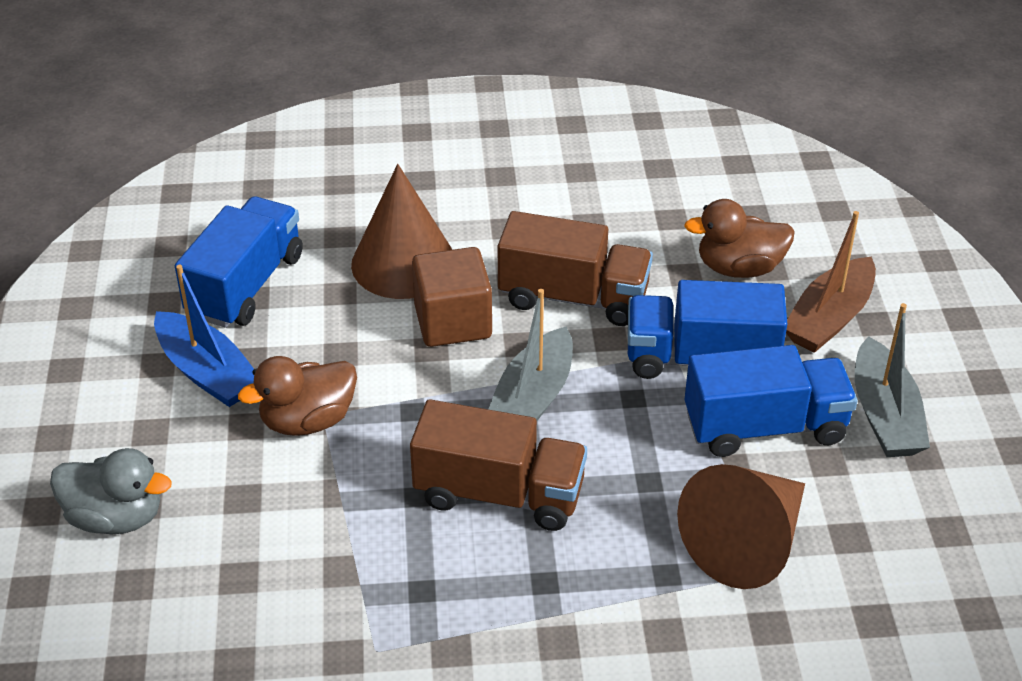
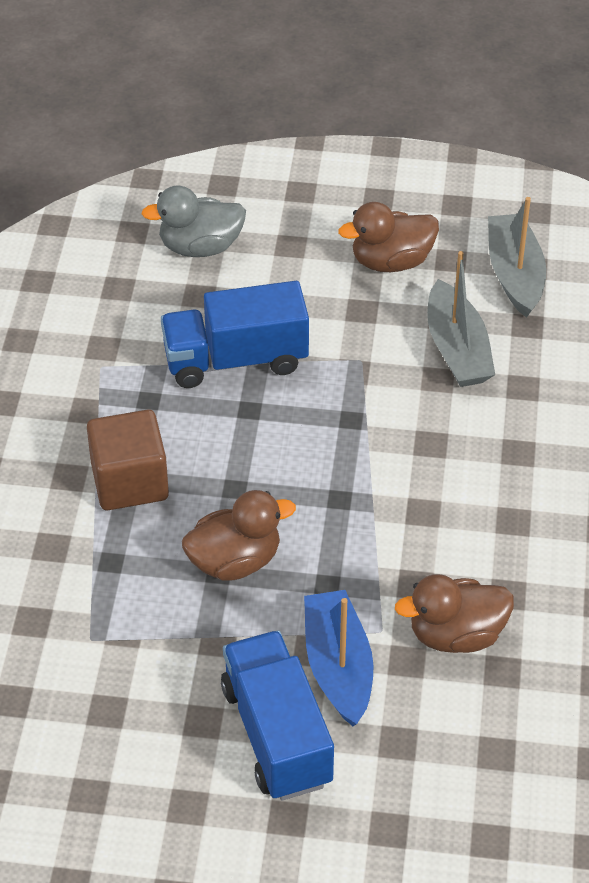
blue truck: [175,197,303,328] [628,280,787,379] [684,345,858,457] = 3 -> [161,281,309,388] [221,630,334,801] = 2
brown boat: [786,211,876,353] = 1 -> none = 0
brown cone: [351,164,453,299] [677,464,805,589] = 2 -> none = 0
brown duck: [238,356,357,436] [684,199,795,278] = 2 -> [182,490,296,581] [338,202,439,272] [395,574,514,653] = 3
brown truck: [410,399,587,531] [498,211,653,326] = 2 -> none = 0

